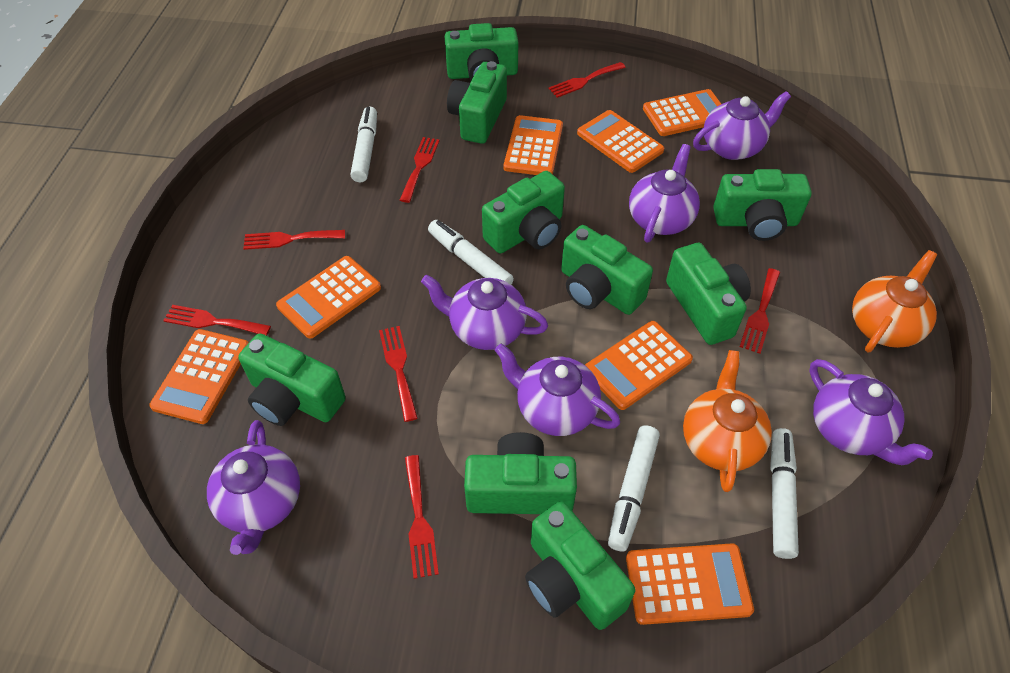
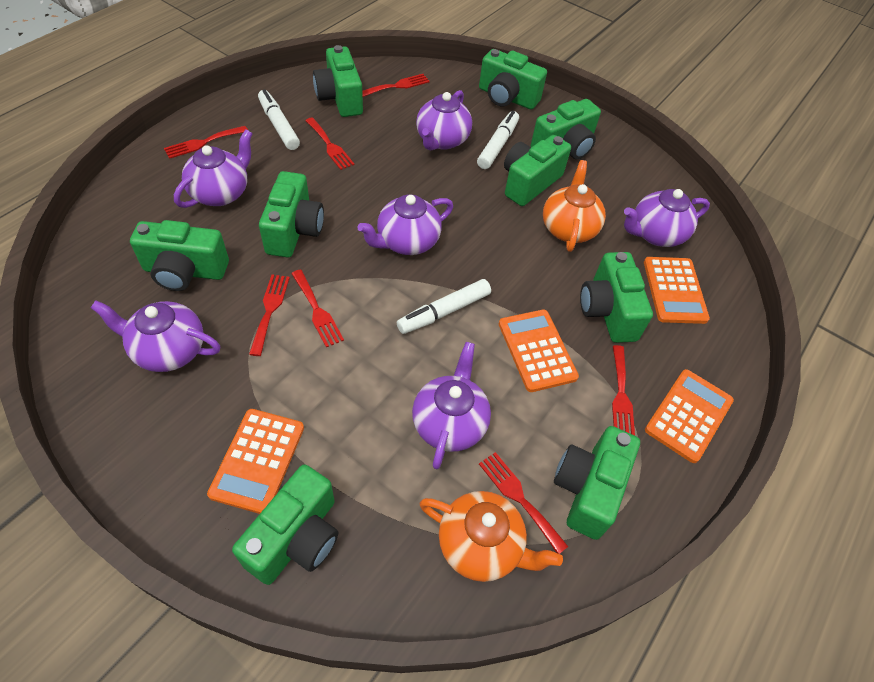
orange calculator: [149,329,249,424] [276,256,381,339] [504,115,563,175] [577,110,664,173] [585,321,693,410] [626,543,754,625] [643,89,721,136] = 7 -> [207,409,304,514] [499,309,579,392] [644,257,710,324] [645,369,734,463] = 4
white marker: [351,106,377,182] [428,220,514,285] [608,425,660,552] [770,428,799,559] = 4 -> [258,89,300,150] [397,279,491,334] [477,111,519,169] = 3

